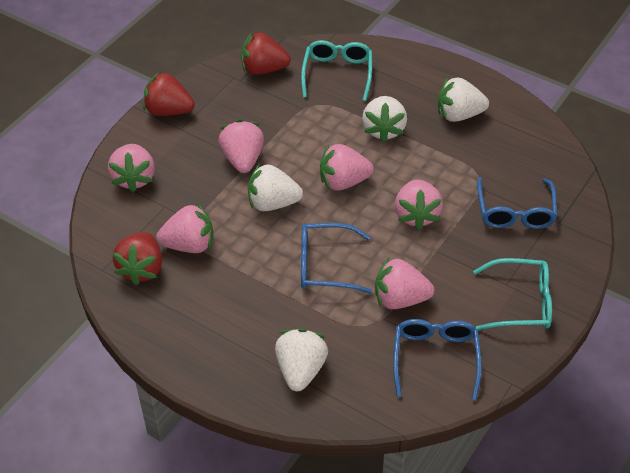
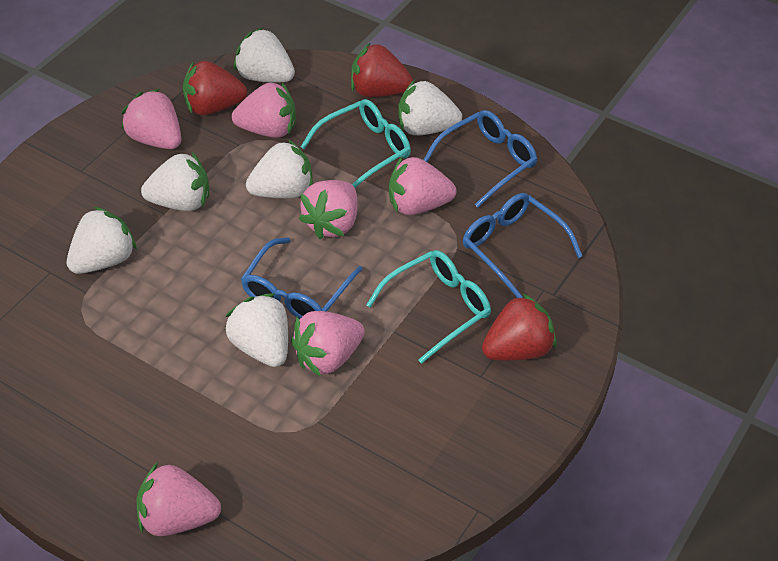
white strawberry: [248,164,303,211] [275,329,328,391] [362,96,407,143] [438,77,489,122] = 4 -> [67,207,137,274] [141,152,209,211] [225,293,288,367] [234,28,295,82] [246,139,313,198] [398,80,462,135] = 6

